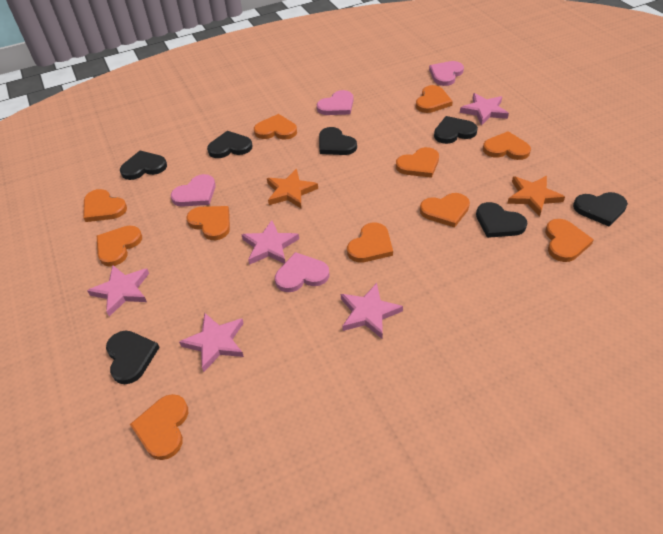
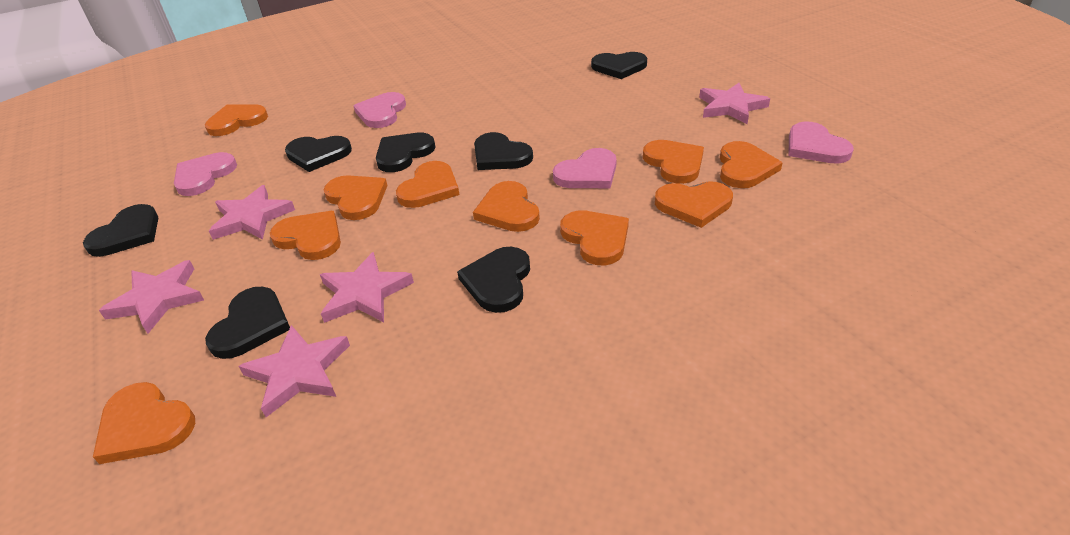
orange heart: [83,189,127,222] [97,226,142,266] [130,394,188,460] [186,206,230,240] [254,114,297,140] [347,223,393,263] [396,147,439,178] [416,85,453,113] [420,193,470,228] [483,131,531,160] [545,219,594,262] = 11 -> [93,382,195,464] [205,104,268,136] [270,211,341,260] [324,175,387,220] [396,161,460,208] [473,181,540,232] [560,210,629,265] [643,140,704,184] [655,181,733,228] [720,141,782,188] = 10
orange star: [267,169,318,208] [507,176,565,217] = 2 -> none = 0

